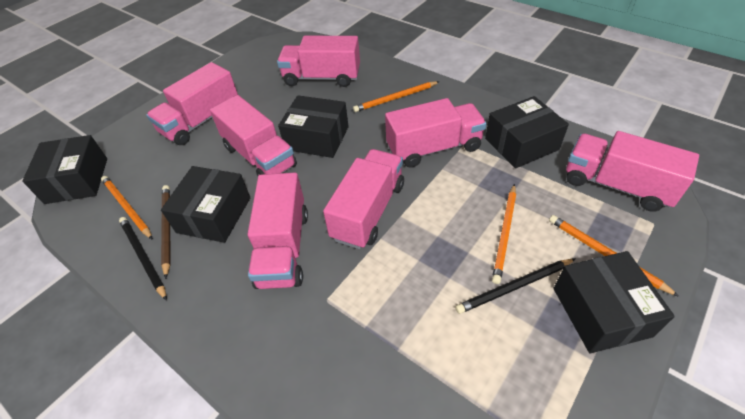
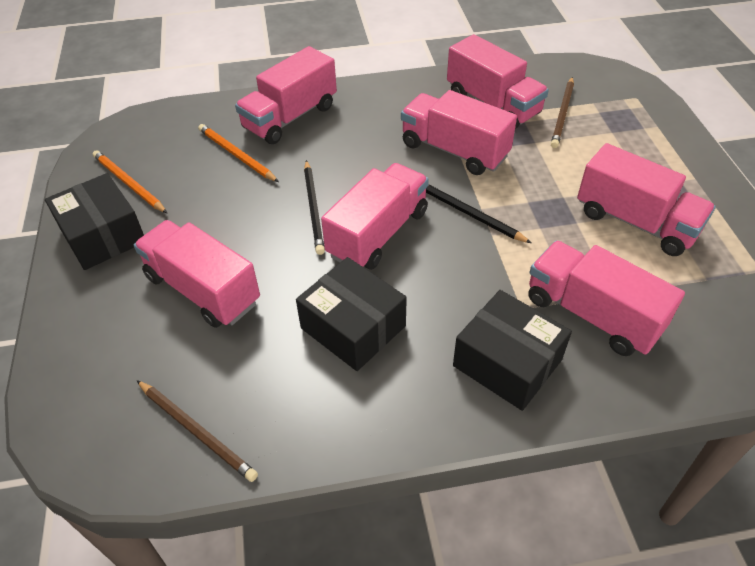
black box: [22,135,107,204] [161,166,250,243] [278,95,349,158] [485,96,569,168] [553,251,675,353] = 5 -> [45,173,144,270] [296,257,407,371] [453,290,572,411] = 3
brown pencil: [161,185,171,279] = 1 -> [137,380,258,482] [551,77,574,148] = 2
orange pencil: [101,176,153,240] [353,81,440,112] [492,184,516,284] [549,215,679,297] = 4 -> [93,150,167,213] [198,124,279,182] = 2

